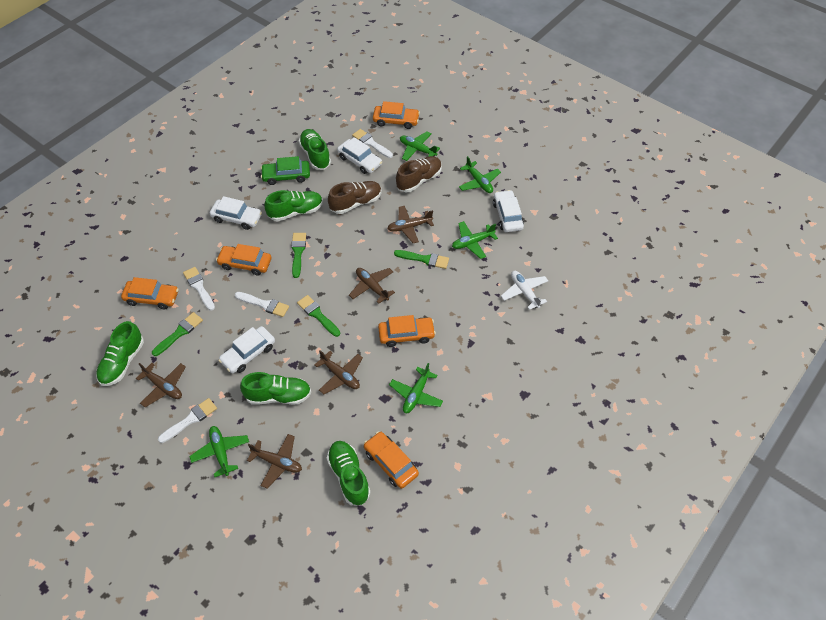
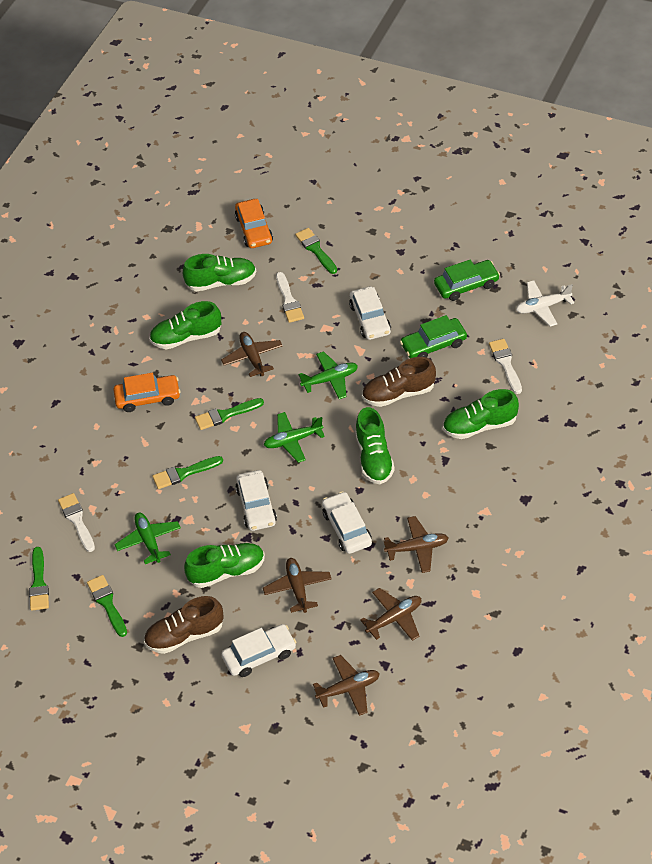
green brush: [152,312,203,356] [291,233,306,278] [297,295,340,337] [394,250,449,269] = 4 -> [29,547,49,611] [87,575,127,637] [152,456,223,489] [195,398,264,430] [295,228,337,274] = 5
green car: [261,156,310,185] = 1 -> [400,315,467,358] [434,260,500,301] = 2
green plane: [189,426,249,477] [389,363,443,413] [400,131,440,161] [452,221,498,259] [459,156,501,193] = 5 -> [115,513,181,564] [264,412,325,463] [299,351,358,399] = 3
orange car: [121,277,178,309] [216,244,271,276] [364,431,419,489] [373,101,420,129] [378,315,436,347] = 5 -> [113,373,180,412] [235,199,273,248] = 2
white brush: [158,398,217,443] [183,267,215,311] [235,292,289,317] [352,129,393,158] = 4 -> [58,493,95,552] [276,272,304,323] [489,339,522,394] = 3

